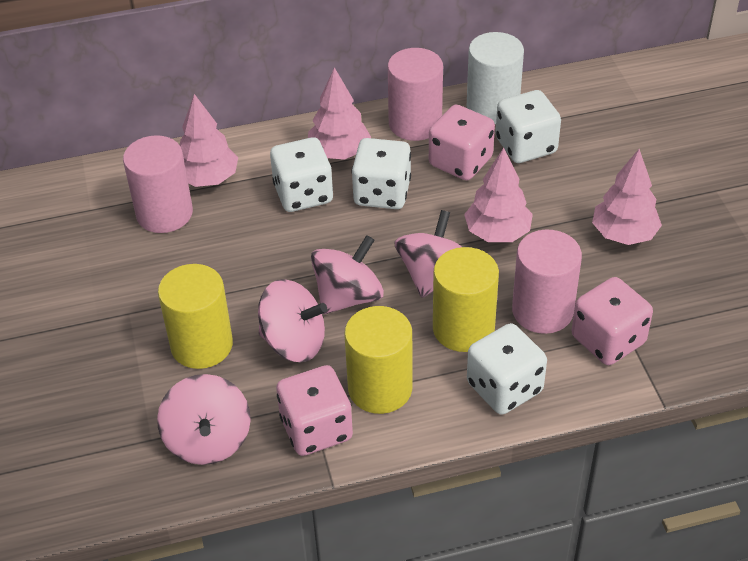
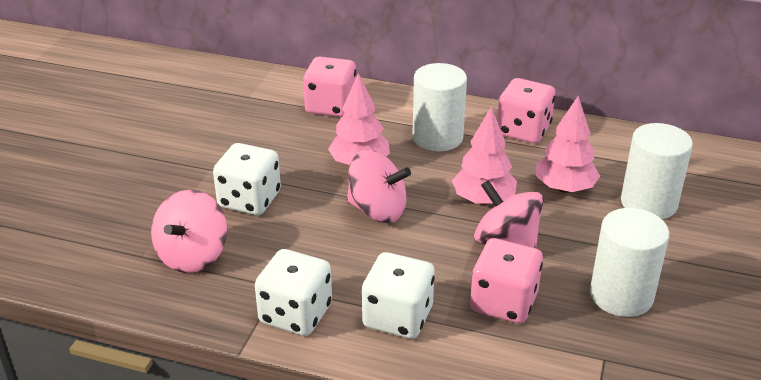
pink cylinder: [123,135,193,233] [388,48,443,141] [512,230,582,334] = 3 -> none = 0
pink spinning top: [157,374,251,465] [258,279,327,362] [311,235,384,314] [394,210,462,298] = 4 -> [151,190,227,273] [347,150,411,223] [474,180,544,248] = 3
pink tree: [179,94,238,187] [308,67,371,160] [464,148,533,242] [592,149,662,245] = 4 -> [328,73,390,165] [452,107,517,205] [535,96,600,193] = 3
white cylinder: [467,32,524,124] = 1 -> [412,63,467,151] [590,208,669,317] [621,123,693,219] = 3
white dice: [270,137,333,212] [352,138,411,209] [467,323,547,415] [496,90,561,163] = 4 -> [213,143,281,215] [255,249,332,336] [362,252,435,339] = 3
yellow cylinder: [158,264,233,369] [344,306,412,414] [433,247,499,352] = 3 -> none = 0

